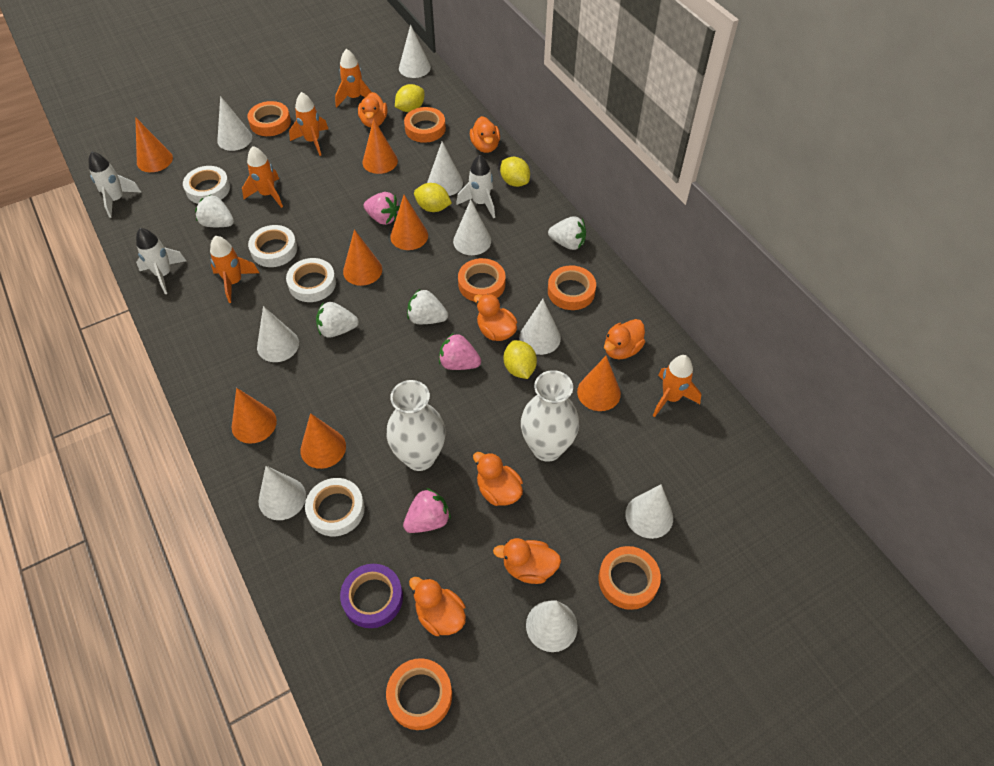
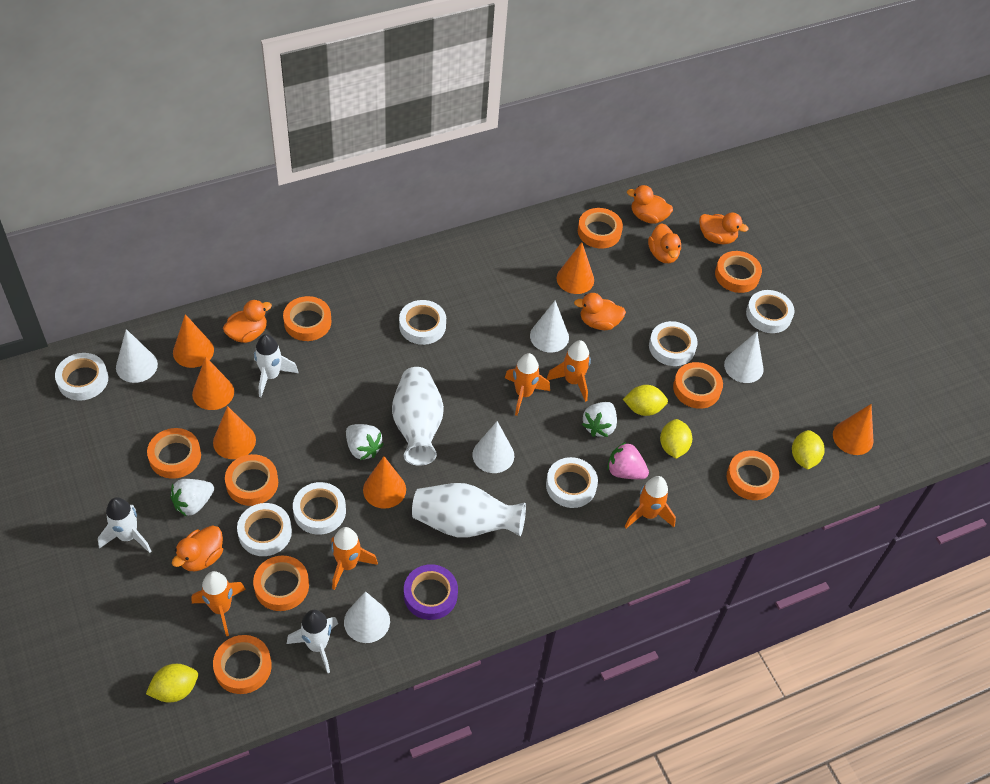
orange cone: [135,117,173,172] [232,388,277,444] [300,413,346,469] [343,229,382,286] [362,119,398,174] [390,195,428,250] [577,356,621,411] = 7 -> [173,314,214,368] [192,357,234,410] [213,406,256,459] [363,456,406,509] [557,242,594,294] [833,404,873,455] = 6
orange duck: [358,92,387,128] [409,577,466,636] [470,116,500,153] [473,452,523,506] [474,294,517,341] [493,538,561,584] [604,319,645,360] = 7 -> [172,525,223,571] [223,300,272,343] [574,293,626,330] [627,185,673,224] [648,223,681,263] [699,213,748,244] = 6
orange tape: [247,101,291,136] [386,658,452,730] [404,107,446,143] [458,258,505,302] [548,265,596,310] [599,546,661,610] = 6 -> [147,428,201,479] [213,635,272,694] [225,454,278,506] [253,555,309,611] [283,296,331,341] [578,208,623,249] [673,362,723,409] [715,251,762,293] [727,450,779,500] = 9
pink strawberry: [364,192,400,225] [403,488,451,533] [439,333,481,370] = 3 -> [607,442,649,479] = 1
white cone: [217,96,252,151] [257,306,299,362] [258,466,306,520] [399,24,431,78] [427,141,463,196] [453,200,491,255] [519,299,561,355] [526,600,578,652] [625,484,673,539] = 9 -> [116,329,158,383] [344,591,390,643] [472,421,514,473] [530,300,569,353] [724,332,764,383] = 5
white strawberry: [195,195,234,227] [316,302,359,338] [407,289,448,324] [548,216,586,250] = 4 -> [170,479,214,517] [346,424,384,460] [582,402,617,437] = 3
white tape: [183,166,230,204] [248,225,297,267] [286,258,336,302] [305,478,365,536] = 4 -> [55,353,108,401] [237,503,292,556] [293,482,346,535] [399,300,446,345] [546,457,598,508] [649,321,698,366] [746,290,794,333] = 7

